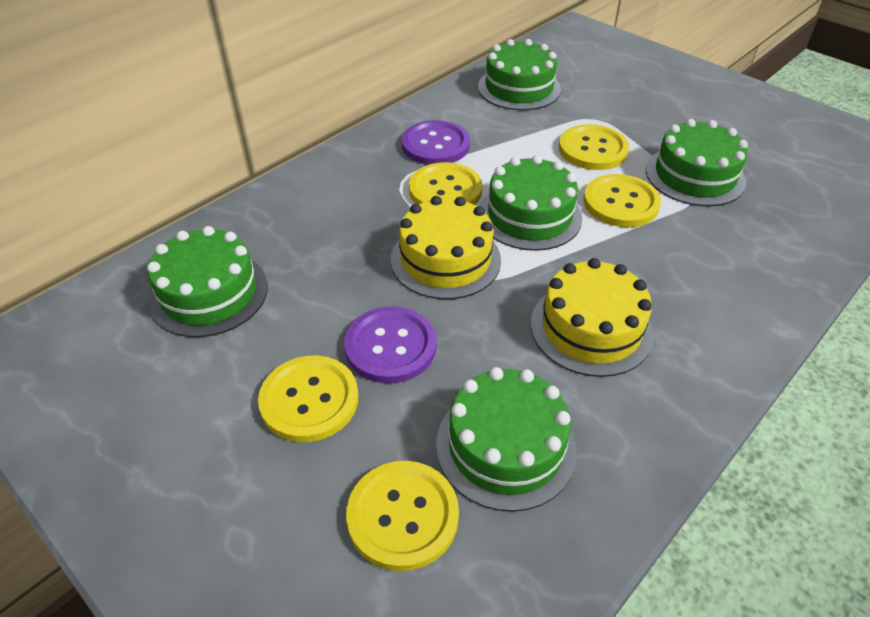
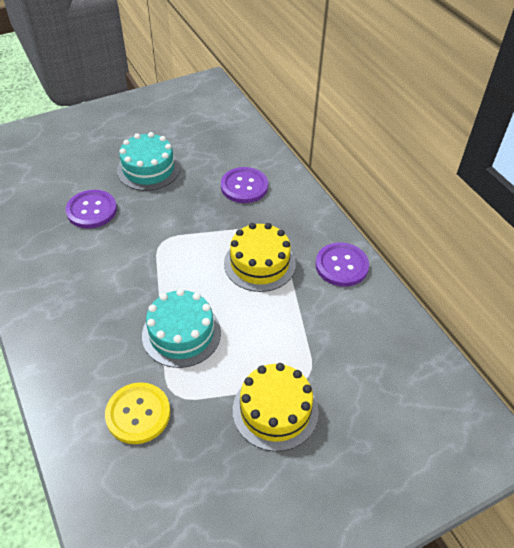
green cake: [147,226,268,337] [436,367,577,512] [478,39,561,110] [480,155,582,251] [646,119,748,206] = 5 -> none = 0
purple button: [344,306,436,383] [402,120,470,165] = 2 -> [66,190,117,228] [221,167,268,203] [315,243,369,287] = 3
turquoise cake: none = 0 -> [117,132,180,191] [142,289,221,368] = 2
yellow button: [258,355,358,442] [346,461,459,571] [409,162,483,205] [559,124,629,170] [583,174,661,227] = 5 -> [105,382,170,444] = 1

